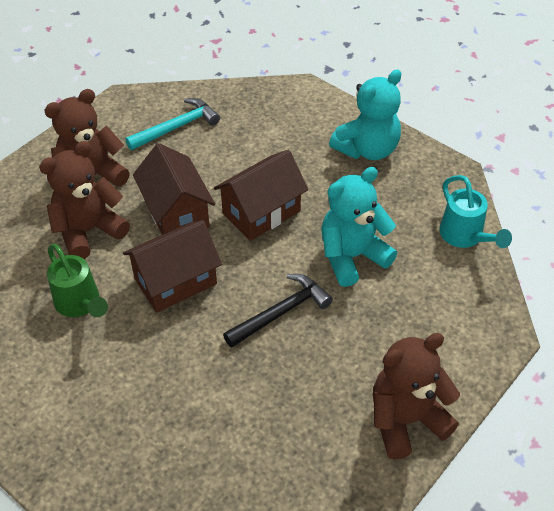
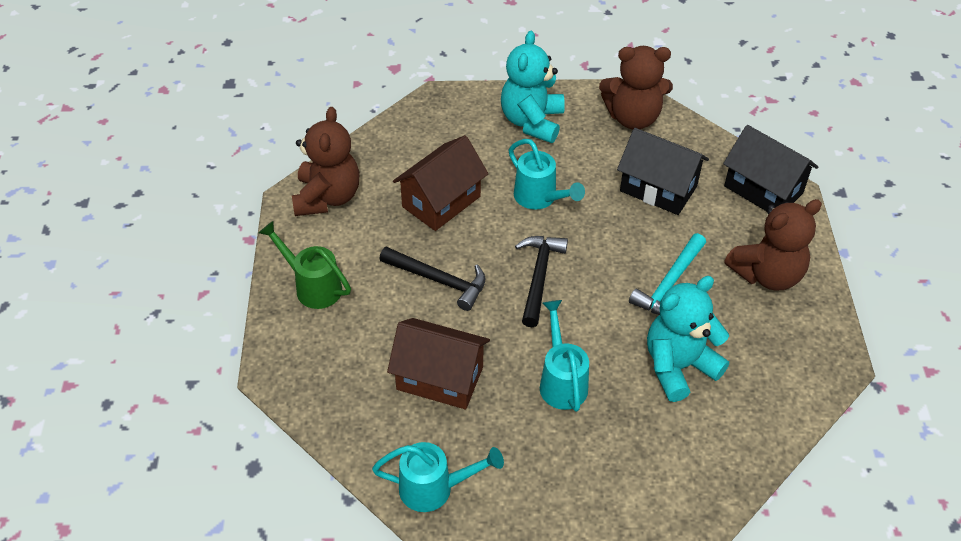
black hammer: [223,274,333,347] = 1 -> [379,247,485,311] [515,236,568,327] = 2
black house: none = 0 -> [617,128,709,215] [723,125,818,211] = 2
brown house: [123,220,222,313] [133,143,215,235] [214,150,308,241] = 3 -> [387,318,490,409] [393,135,488,231] = 2
turquoise watering can: [440,175,512,248] = 1 -> [372,442,504,512] [509,139,585,210] [540,300,589,412] = 3

